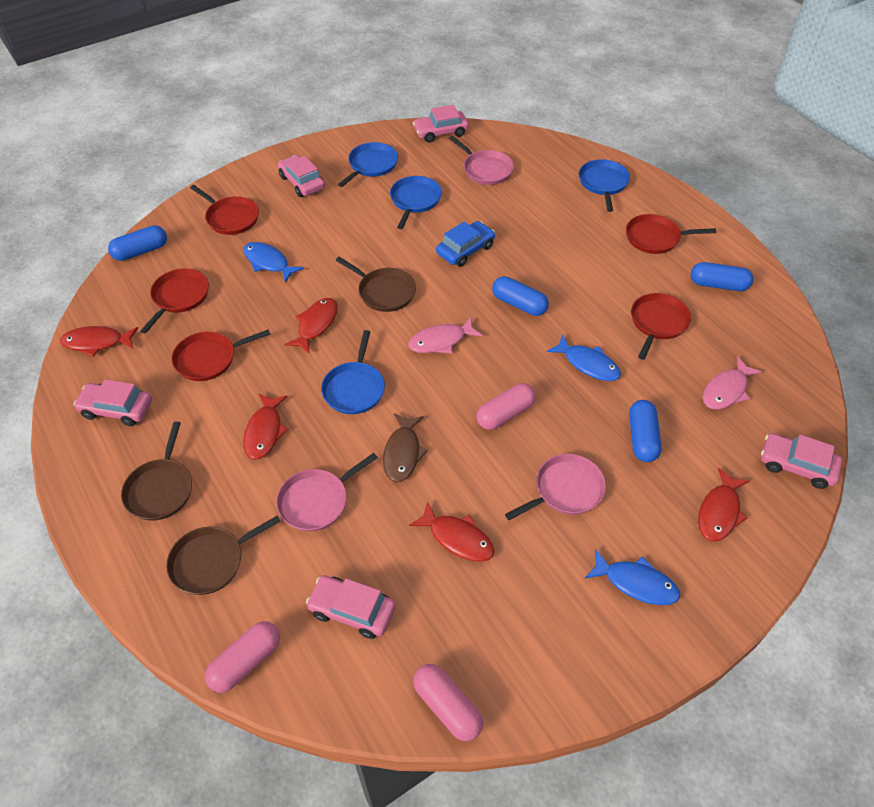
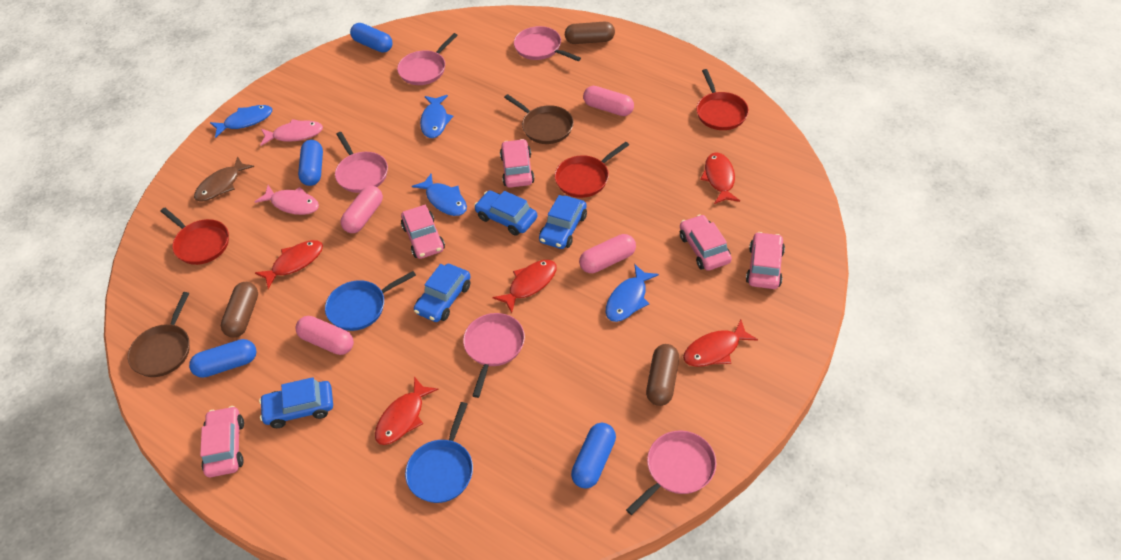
blue car: [436,221,495,267] = 1 -> [259,377,333,428] [414,264,471,322] [474,191,537,236] [539,195,587,249] = 4
blue fish: [243,242,304,283] [547,334,621,381] [585,549,680,605] = 3 -> [210,105,272,138] [412,174,467,216] [420,95,453,138] [606,264,659,322] = 4
blue pan: [321,330,385,414] [338,142,398,187] [390,176,442,229] [579,159,630,212] = 4 -> [325,271,416,331] [405,402,473,503] = 2
brown capsule: none = 0 -> [221,282,258,338] [565,22,615,44] [646,344,679,406] = 3
brown pan: [121,421,192,521] [166,516,281,595] [336,257,416,312] = 3 -> [128,292,190,377] [504,94,574,144] = 2
pink capsule: [205,621,280,693] [413,664,483,741] [476,383,536,430] = 3 -> [296,316,354,355] [340,186,383,233] [579,234,636,273] [583,86,634,116] = 4
pink pan: [276,453,378,531] [449,136,514,185] [505,454,606,520] = 3 -> [335,132,388,193] [397,33,458,85] [463,313,525,398] [514,26,581,61] [626,431,716,515] = 5
red pan: [140,268,209,334] [171,329,271,381] [190,185,259,235] [626,214,716,254] [631,293,691,360] = 5 -> [160,208,229,265] [554,142,629,198] [696,69,749,130] = 3

